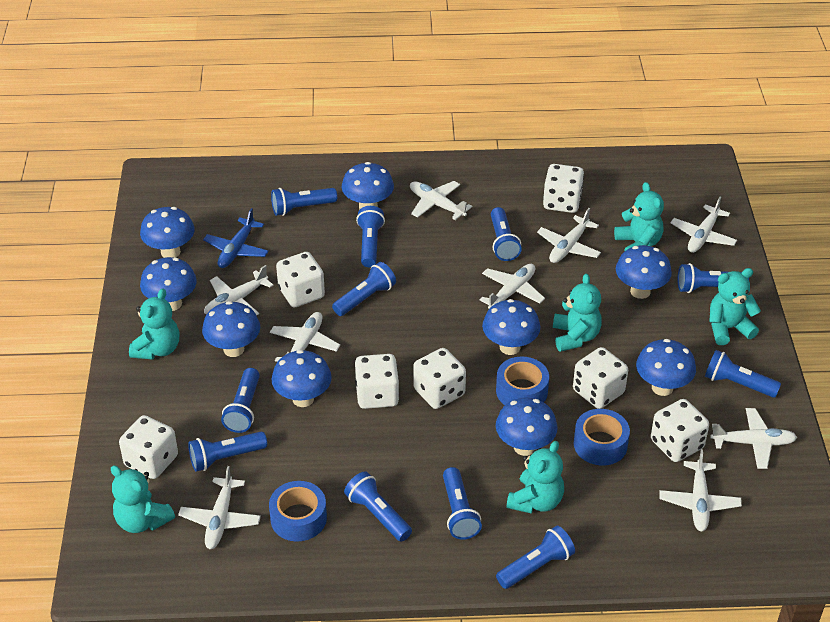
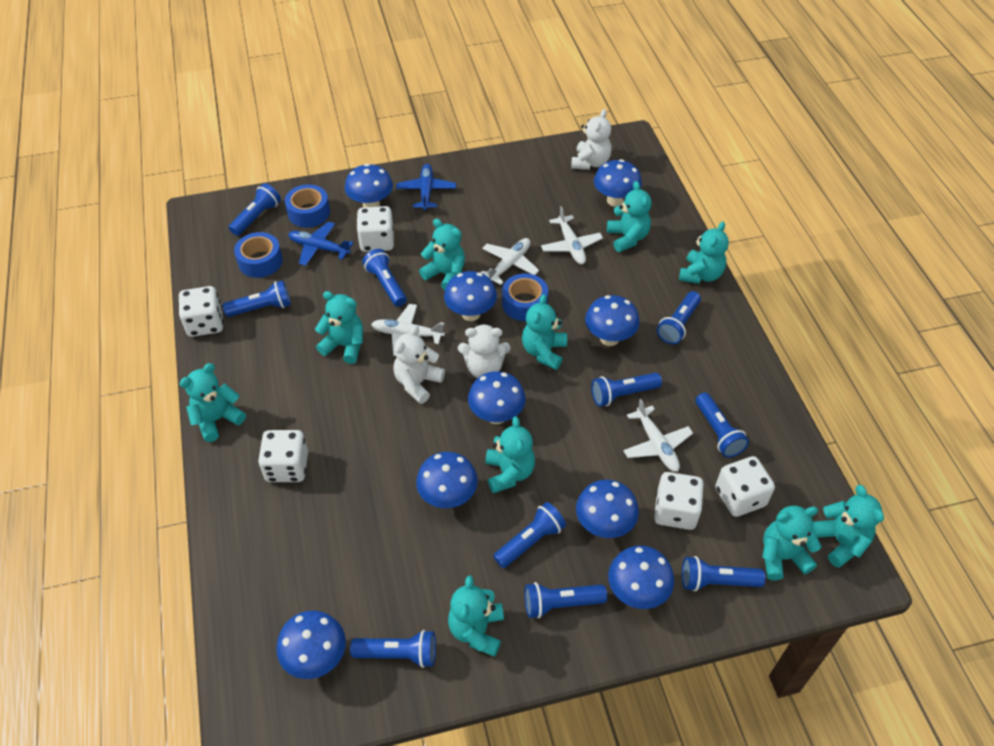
blue flashlight: [188,432,267,472] [221,368,260,433] [271,188,337,216] [332,262,396,316] [344,471,412,542] [356,206,385,267] [443,467,482,540] [491,207,522,261] [496,526,575,589] [677,263,749,293] [705,350,781,398] = 11 -> [223,280,291,317] [229,183,281,236] [350,630,436,668] [362,249,407,306] [493,502,566,568] [524,582,607,619] [591,373,662,407] [657,291,701,344] [682,556,765,592] [696,393,749,458] = 10
blue plane: [203,208,269,268] = 1 -> [288,221,354,266] [396,164,456,210] = 2
turquoise teddy bear: [111,465,175,533] [129,288,179,360] [506,441,564,514] [553,274,602,352] [614,182,664,251] [709,268,761,345] = 6 -> [179,363,246,442] [315,291,363,364] [419,219,465,290] [448,575,504,657] [485,417,535,493] [522,294,567,370] [607,181,652,252] [679,222,729,284] [762,506,822,580] [813,485,884,568] = 10
white dice: [119,415,178,479] [276,252,325,307] [355,354,399,409] [413,348,466,409] [543,164,584,213] [573,347,628,409] [651,399,709,462] = 7 -> [179,286,223,337] [258,430,308,482] [357,206,394,252] [654,472,704,530] [715,456,775,517] = 5
white plane: [178,466,261,549] [204,265,274,316] [270,312,340,362] [410,181,472,220] [479,264,545,309] [537,208,601,263] [660,449,742,532] [671,197,737,253] [710,408,797,469] = 9 -> [371,304,445,356] [480,238,539,285] [541,206,603,264] [623,399,693,472] = 4
white teddy bear: none = 0 -> [393,325,445,404] [458,324,510,378] [571,109,612,170] = 3

